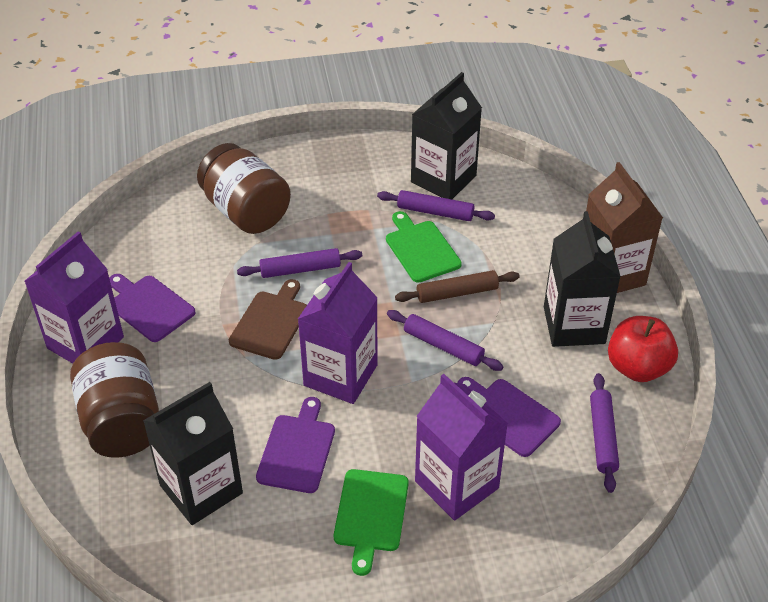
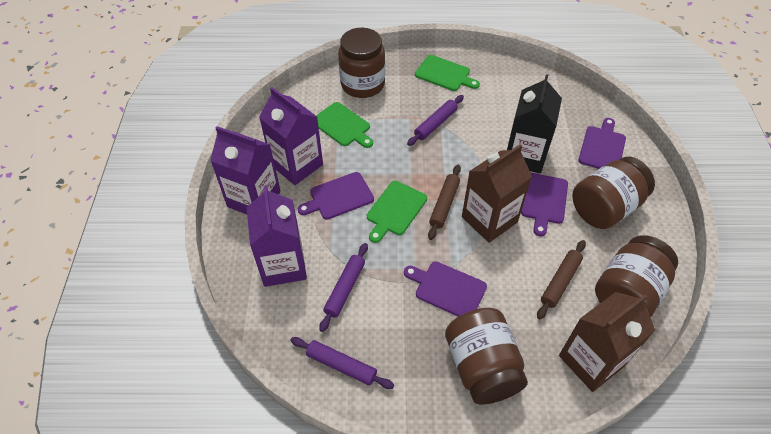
black carton: [143,382,243,525] [411,72,482,199] [544,211,621,347] = 3 -> [507,74,562,173] = 1
brown carton: [586,162,663,293] = 1 -> [462,144,532,243] [559,292,655,392] = 2
brown cutting board: [229,279,307,360] = 1 -> none = 0
brown jar: [70,342,159,458] [197,143,291,234] = 2 -> [338,28,385,98] [445,308,528,405] [572,157,655,229] [595,235,678,317] = 4
brown rolling pin: [395,270,520,303] = 1 -> [428,165,461,240] [537,240,586,319] = 2
green cutting board: [334,469,409,576] [386,211,462,283] = 2 -> [316,102,373,148] [367,181,427,243] [415,55,480,91] = 3
purple cutting board: [109,274,195,342] [256,397,335,493] [458,377,561,457] = 3 -> [297,172,374,220] [404,261,487,317] [521,173,568,236] [579,118,626,169] = 4
purple rolling pin: [237,248,362,278] [377,190,495,221] [387,310,504,371] [590,373,619,493] = 4 -> [290,337,394,389] [319,243,368,332] [407,95,464,146] = 3
red apple: [608,316,678,382] = 1 -> none = 0

